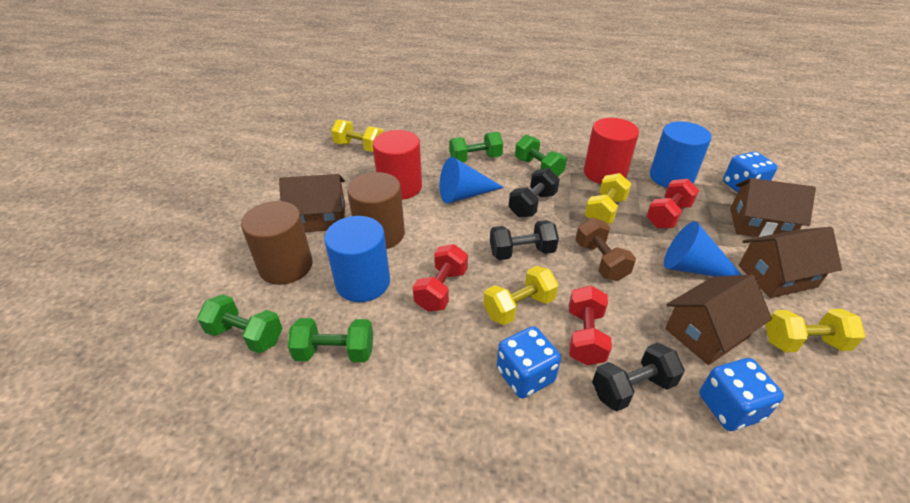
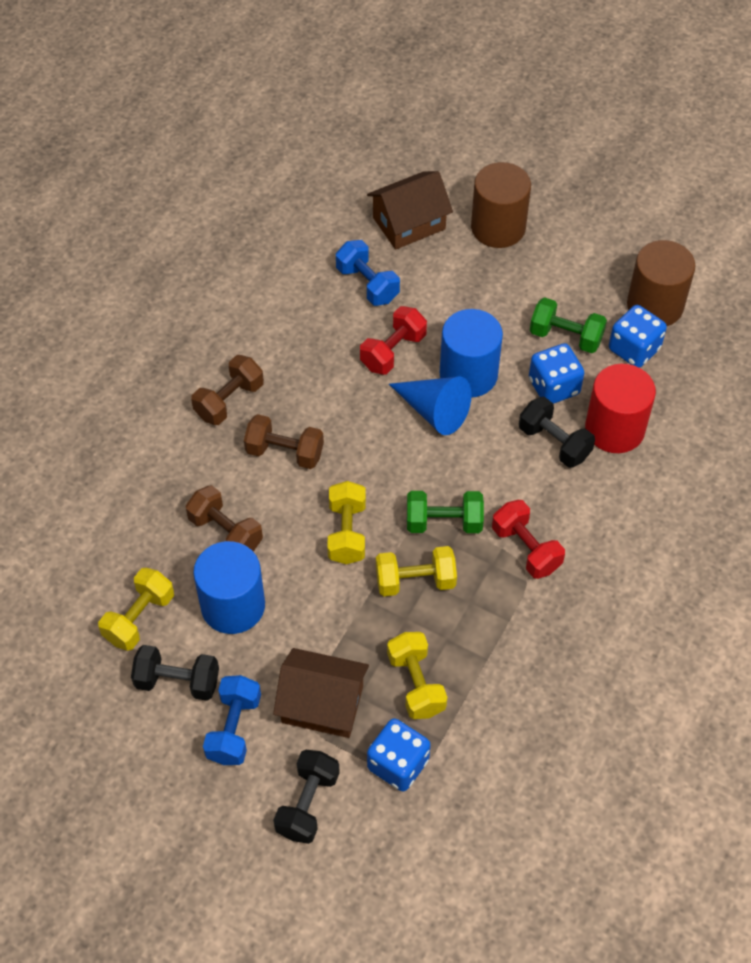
blue cone: [440,157,504,204] [664,221,742,277] = 2 -> [389,376,471,435] = 1
blue dumbbell: none = 0 -> [203,675,261,765] [336,240,400,306] = 2
brown dumbbell: [575,218,636,281] = 1 -> [186,485,263,552] [191,355,264,425] [244,414,324,469] = 3
brown house: [279,174,345,232] [665,275,772,365] [730,178,816,237] [738,227,842,298] = 4 -> [273,648,369,738] [367,171,453,250] = 2
green dumbbell: [197,294,283,353] [288,318,373,362] [449,132,503,162] [515,135,567,177] = 4 -> [407,491,484,533] [530,297,607,353] = 2
red cylinder: [373,130,422,200] [584,118,639,184] = 2 -> [585,364,656,453] = 1
red dumbbell: [413,244,468,311] [569,285,612,365] [646,179,699,228] = 3 -> [360,306,427,375] [492,500,565,579] = 2

